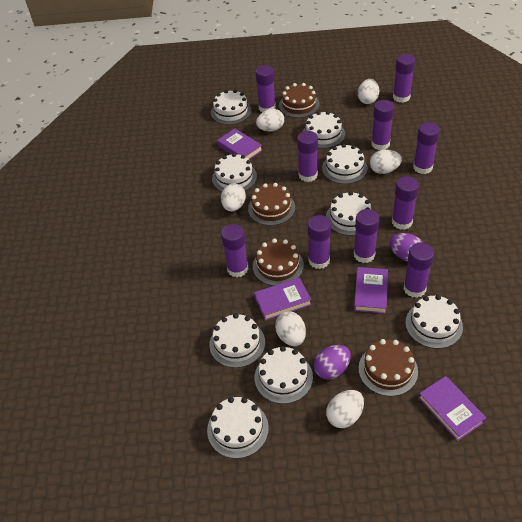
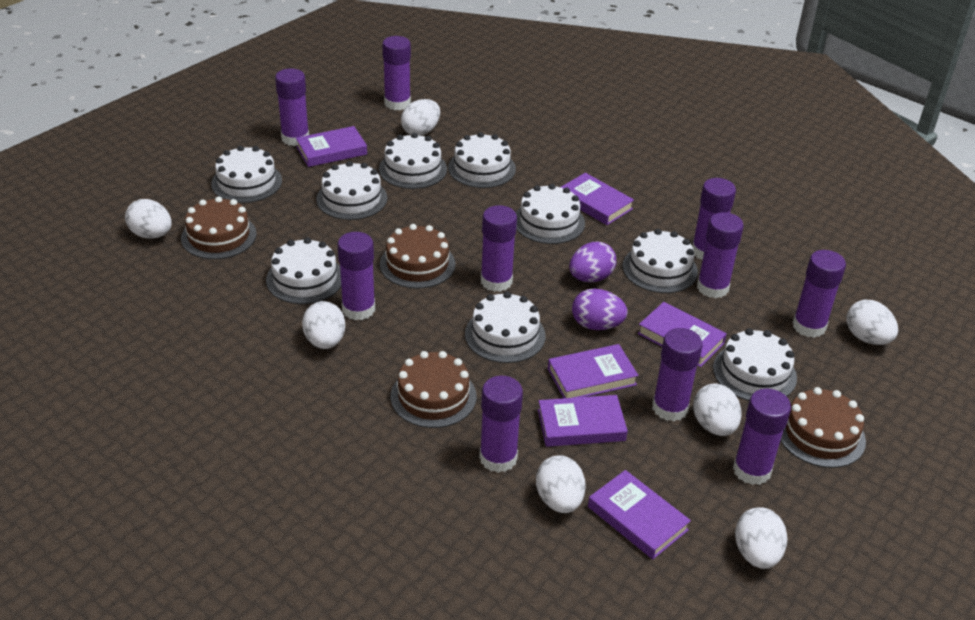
purple book: [217,129,263,160] [254,278,311,320] [354,267,388,314] [418,376,486,441] = 4 -> [296,126,367,167] [538,395,628,447] [548,344,639,398] [561,173,634,225] [588,470,691,559] [637,302,727,367] = 6
white egg: [221,183,246,212] [256,109,284,132] [275,312,306,346] [326,390,364,428] [358,79,379,104] [370,150,402,174] = 6 -> [125,199,171,239] [302,301,345,349] [401,99,440,136] [536,455,586,513] [693,384,741,436] [735,507,788,569] [847,300,898,345] = 7

